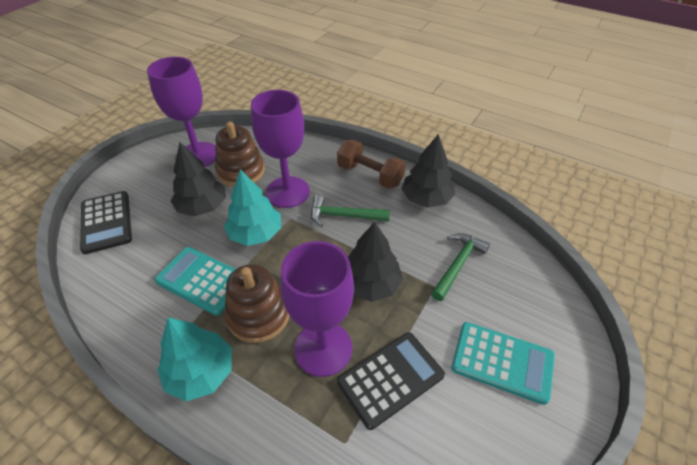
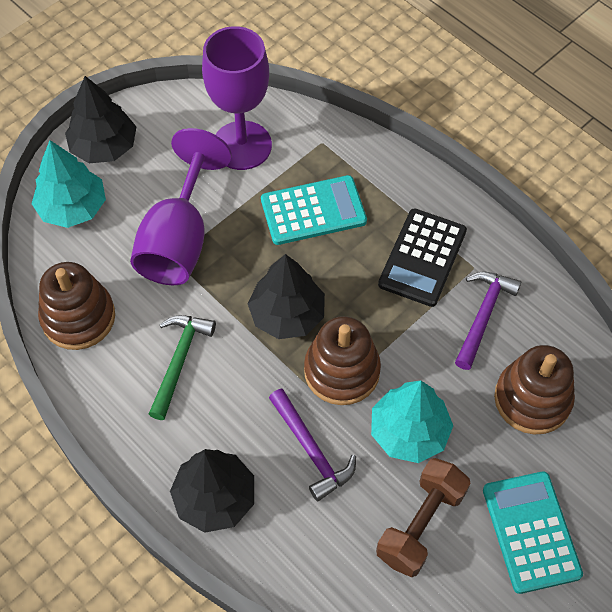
black calculator: [80,191,132,254] [337,332,445,430] = 2 -> [378,208,467,307] = 1
brown stacking toy: [215,122,265,187] [225,264,289,343] = 2 -> [38,262,115,350] [304,316,381,405] [494,345,575,434] = 3
green hammer: [311,195,390,227] [431,233,490,301] = 2 -> [149,315,216,420] = 1
purple goblet: [147,57,216,167] [251,90,310,208] [281,241,354,377] = 3 -> [130,128,232,285] [202,26,272,170] = 2
purple hammer: none = 0 -> [269,389,356,501] [455,272,521,370] = 2

